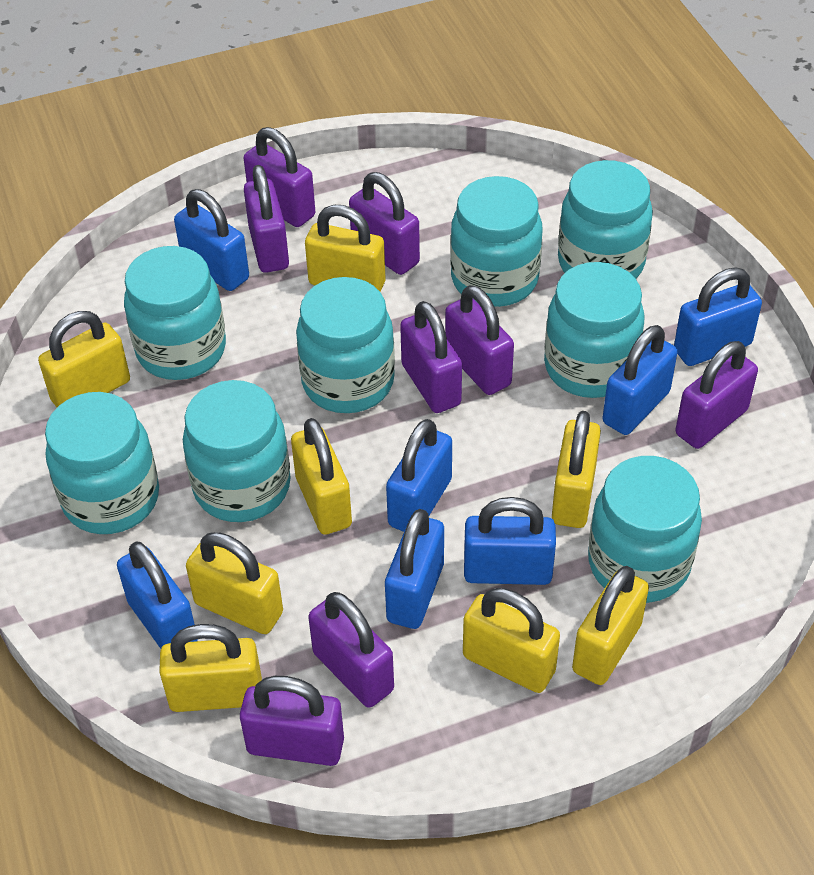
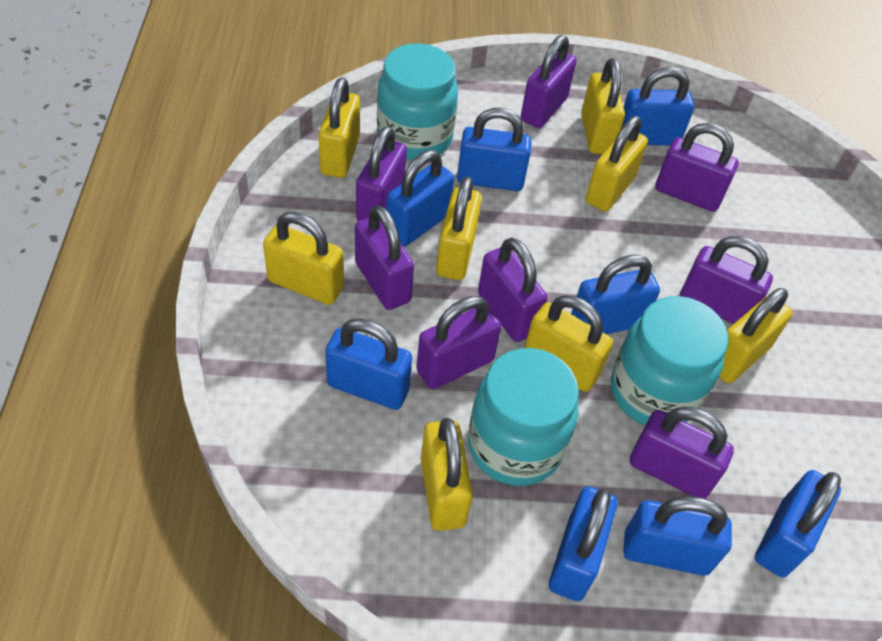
blue padlock: [117,541,198,649] [174,189,249,291] [385,509,444,629] [386,419,452,532] [464,497,556,585] [603,325,678,435] [674,267,762,366] = 7 -> [325,318,412,410] [386,150,454,247] [457,108,532,191] [549,486,618,601] [571,255,660,334] [621,67,694,145] [623,496,732,576] [755,470,841,577] = 8
turquoise jar: [45,392,159,534] [124,246,226,380] [183,380,291,522] [296,277,395,413] [450,176,542,307] [544,262,645,398] [558,160,653,279] [588,456,702,603] = 8 -> [377,44,458,160] [468,348,579,486] [611,296,728,425] = 3

